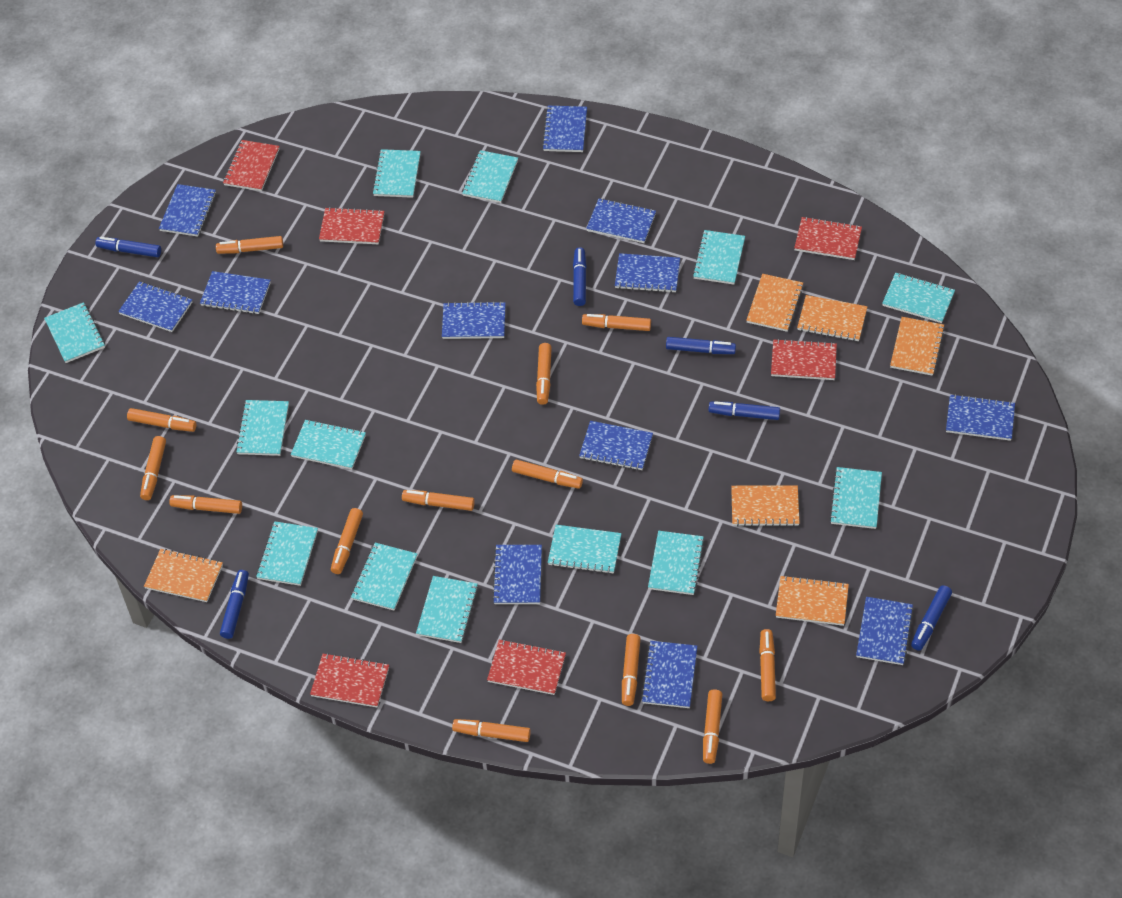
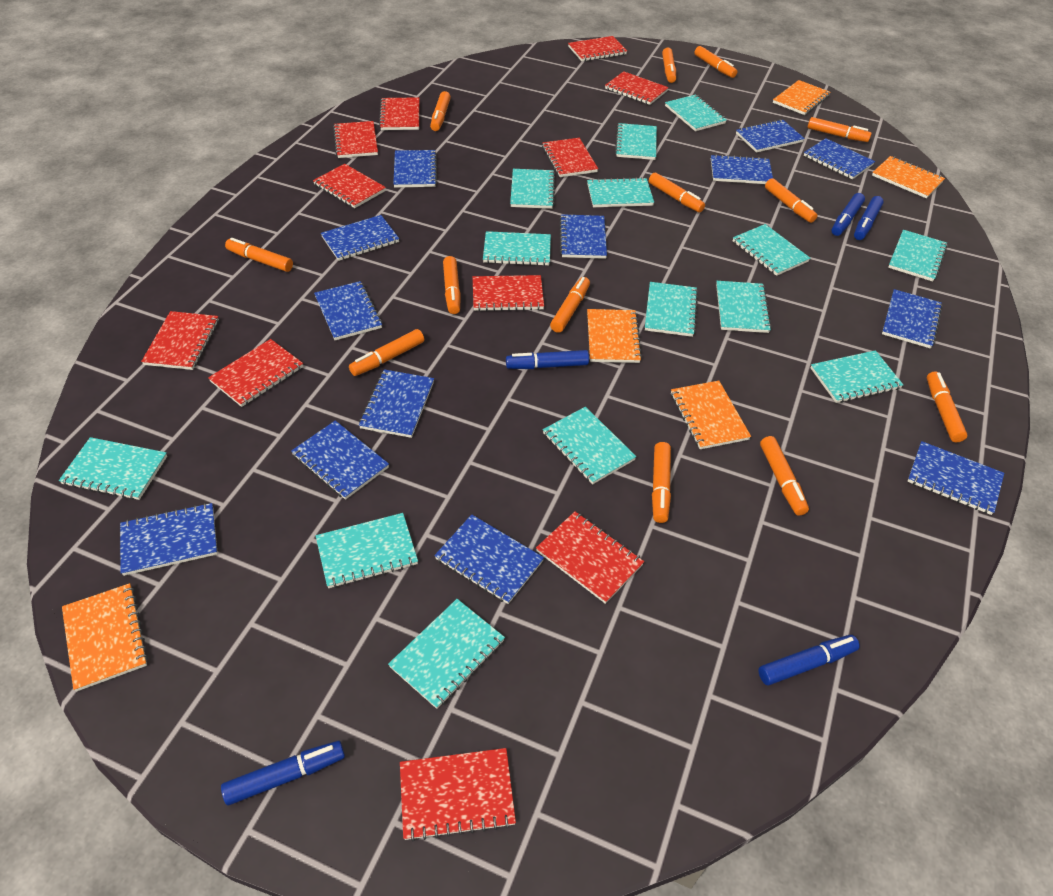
blue marker: [95,237,161,257] [220,570,249,639] [573,247,587,306] [666,337,736,354] [709,401,780,420] [911,585,952,651] = 6 -> [221,741,345,805] [506,350,589,369] [758,635,860,685] [831,193,865,236] [854,196,884,240] = 5
blue notebook: [118,281,192,332] [159,184,216,237] [200,271,271,314] [442,301,506,339] [492,545,542,604] [542,106,587,152] [579,421,653,470] [586,198,656,243] [615,253,680,293] [641,641,697,708] [856,597,914,665] [946,394,1015,441] = 12 -> [120,503,218,576] [291,421,389,500] [314,281,382,340] [321,215,399,261] [359,369,434,438] [393,150,437,188] [434,514,544,604] [559,214,607,259] [711,154,773,184] [736,119,805,153] [804,138,875,179] [882,289,943,349] [907,441,1004,515] = 13
orange notebook: [144,548,223,602] [731,486,800,527] [746,274,804,332] [776,575,849,626] [797,295,867,341] [890,317,945,376] = 6 -> [62,583,148,691] [587,309,642,363] [671,381,751,449] [773,80,831,115] [872,156,945,198] = 5
red notebook: [223,140,280,191] [310,653,389,708] [319,207,384,244] [487,639,566,695] [771,339,837,380] [794,217,862,260] = 6 -> [141,311,219,370] [208,339,303,407] [313,164,386,208] [333,121,378,158] [379,97,419,130] [400,748,516,842] [473,275,544,311] [536,511,644,604] [542,138,598,177] [568,36,627,61] [605,71,669,105] = 11
turquoise notebook: [44,302,105,363] [236,400,289,456] [256,521,318,586] [291,420,366,469] [351,543,417,610] [372,149,421,198] [416,576,478,643] [462,150,518,203] [548,525,622,574] [648,531,704,595] [692,230,745,284] [829,467,882,529] [882,273,955,323] = 13 -> [59,437,167,500] [316,513,418,588] [388,599,505,709] [483,231,551,266] [510,169,555,209] [543,407,637,485] [587,177,654,207] [615,123,657,160] [645,282,698,337] [665,95,727,131] [716,281,772,333] [733,224,810,276] [811,350,903,403] [888,230,948,282] = 14

